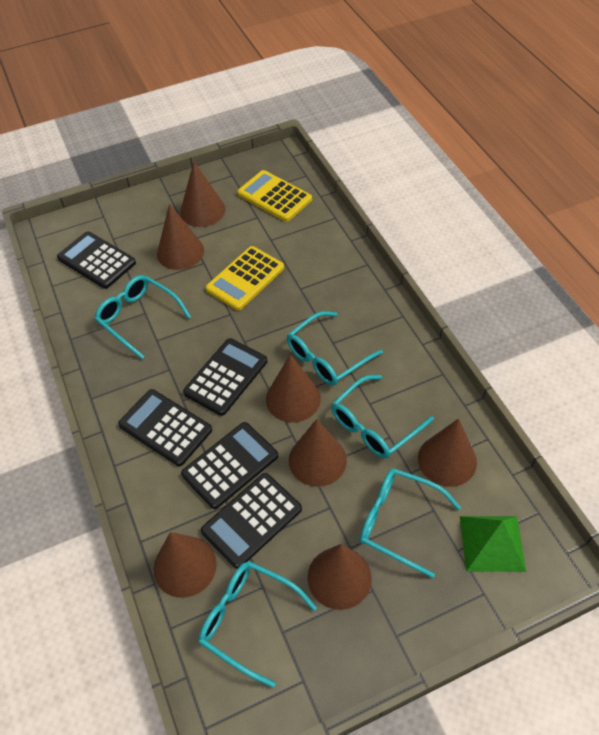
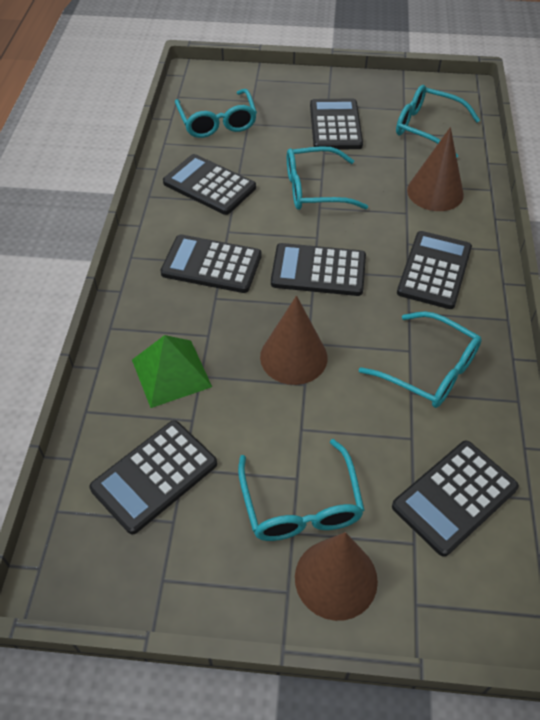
black calculator: [57,231,136,289] [118,389,212,466] [181,422,278,509] [183,338,267,416] [201,473,302,569] = 5 -> [89,420,217,535] [160,235,262,293] [163,154,256,215] [271,243,366,296] [310,99,363,149] [392,441,519,557] [397,231,472,309] = 7
brown cone: [154,532,217,598] [157,204,204,270] [180,162,225,227] [266,355,321,423] [289,419,347,487] [307,544,372,610] [418,419,477,487] = 7 -> [260,296,327,385] [295,532,378,621] [407,127,464,211] = 3
yellow calculator: [206,246,284,311] [237,170,312,222] = 2 -> none = 0

